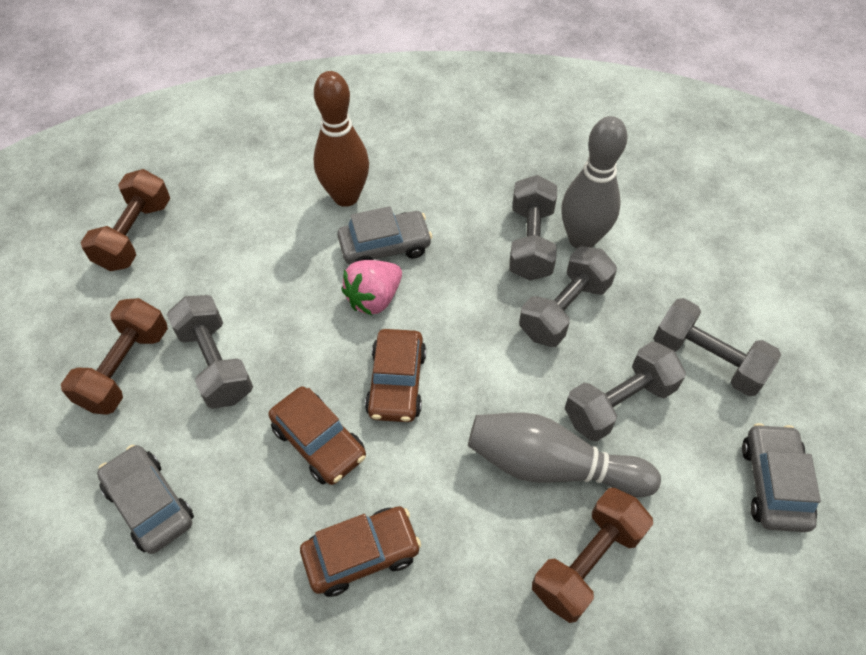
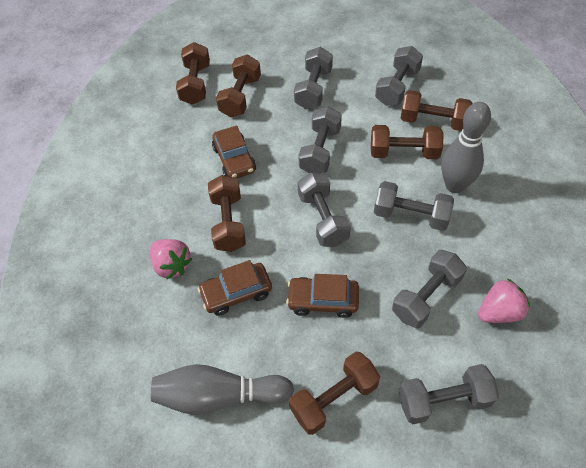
brown bowling pin: [313,71,369,207] = 1 -> none = 0
brown dumbbell: [61,298,168,415] [81,169,170,271] [532,488,653,623] = 3 -> [176,42,210,105] [208,175,246,252] [216,55,261,117] [289,352,380,435] [371,125,443,159] [401,90,472,131] = 6
grey car: [97,445,194,554] [337,206,433,264] [742,423,821,532] = 3 -> none = 0
grey dumbbell: [167,295,253,409] [509,175,557,280] [519,246,617,347] [564,341,686,442] [653,298,781,396] = 5 -> [294,47,333,109] [298,106,342,173] [298,173,351,247] [374,181,454,231] [375,46,423,106] [392,250,467,328] [399,364,499,424] = 7
pink strawberry: [341,260,402,315] = 1 -> [150,239,192,280] [478,278,530,323] = 2

